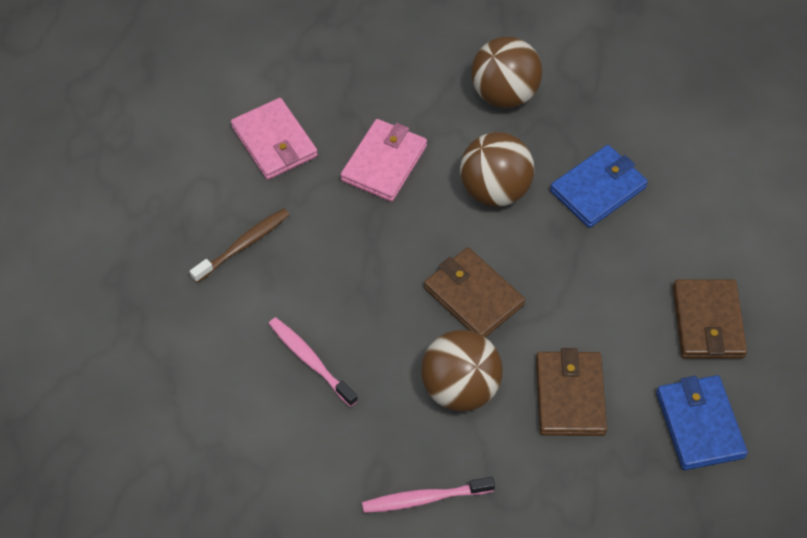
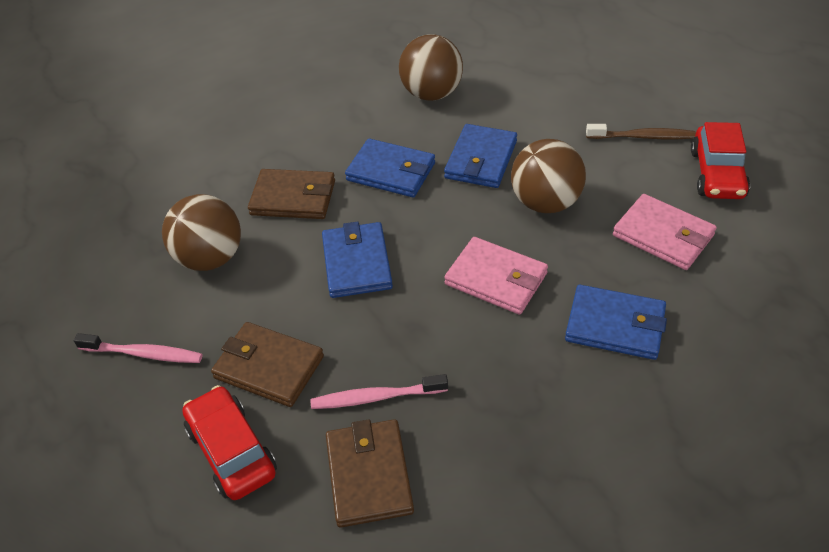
blue wallet: [550,145,648,228] [656,375,748,470] = 2 -> [322,221,393,298] [345,139,435,197] [444,124,517,188] [565,285,667,360] = 4
red car: none = 0 -> [183,385,277,500] [691,122,750,199] = 2

